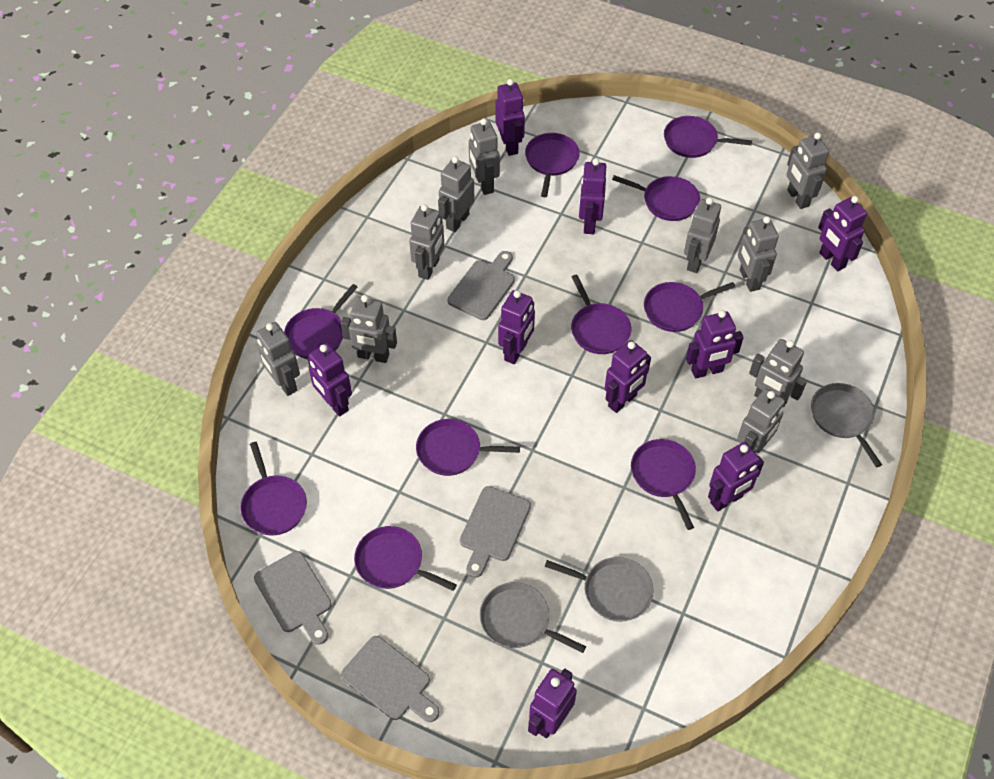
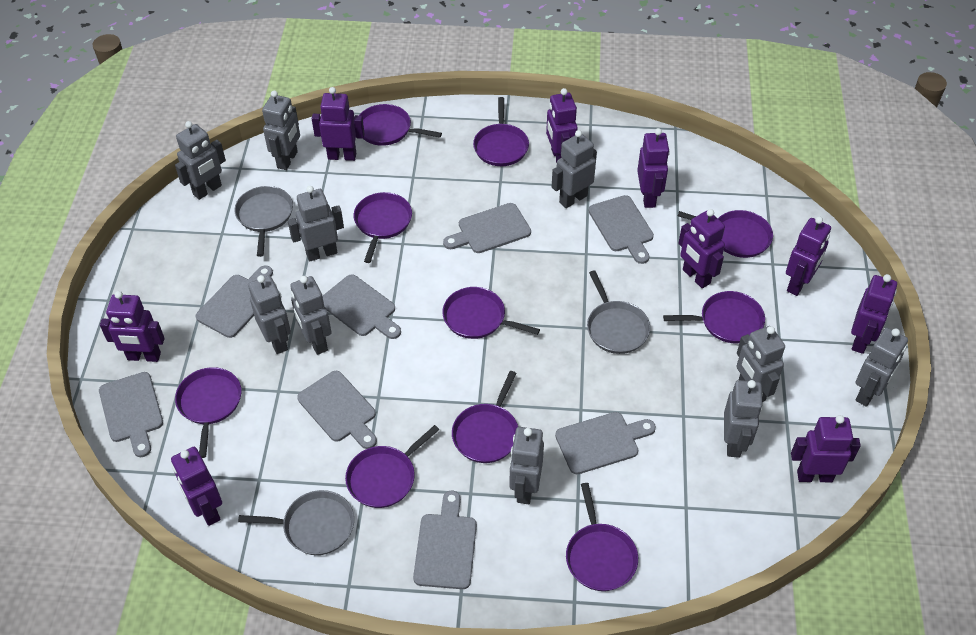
grey cutting board: [254,551,332,645] [341,636,439,722] [447,251,515,320] [460,486,531,578] = 4 -> [99,372,163,457] [195,265,273,338] [297,371,377,449] [323,274,401,339] [413,491,477,589] [443,203,531,253] [555,412,656,475] [589,195,654,264] = 8

